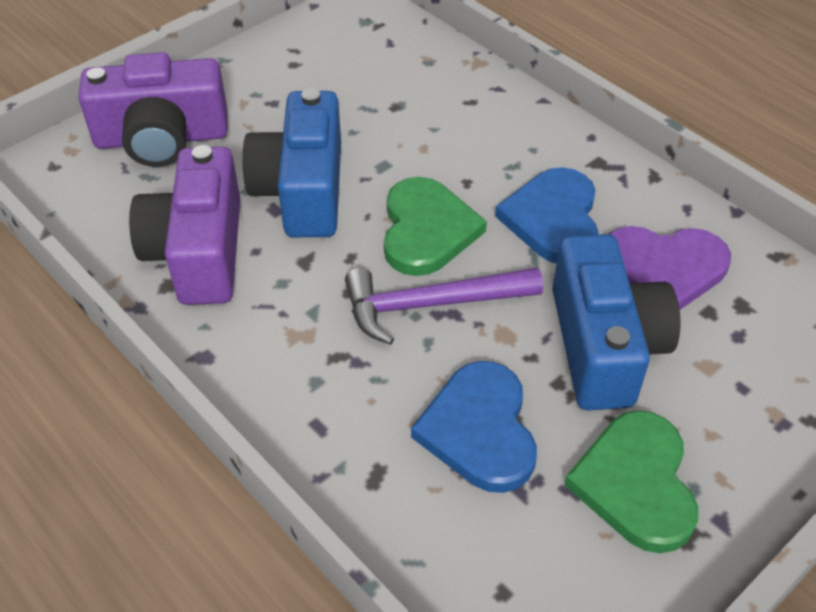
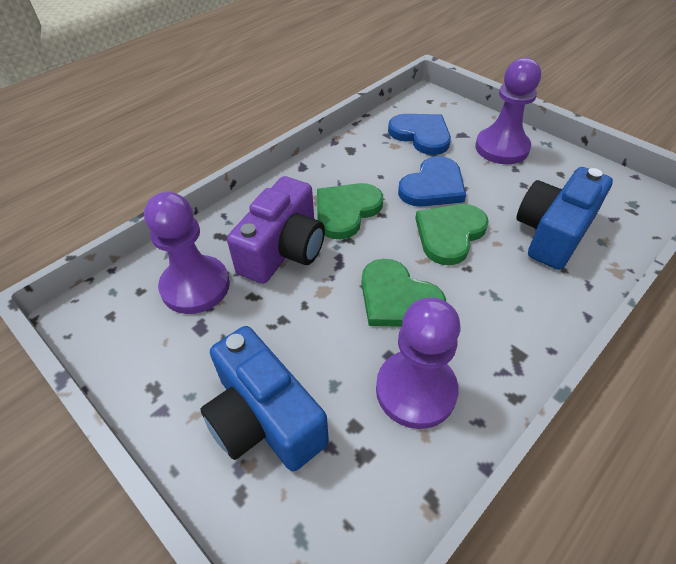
green heart: [384,177,487,276] [564,410,698,553] = 2 -> [317,183,383,239] [361,259,446,327] [415,204,489,265] = 3
purple camera: [78,52,228,167] [129,145,240,305] = 2 -> [227,176,325,284] = 1
purple hammer: [345,267,543,345] = 1 -> none = 0
purple heart: [609,226,731,310] = 1 -> none = 0
purple pawn: none = 0 -> [144,192,230,314] [376,297,460,429] [475,58,541,164] = 3

